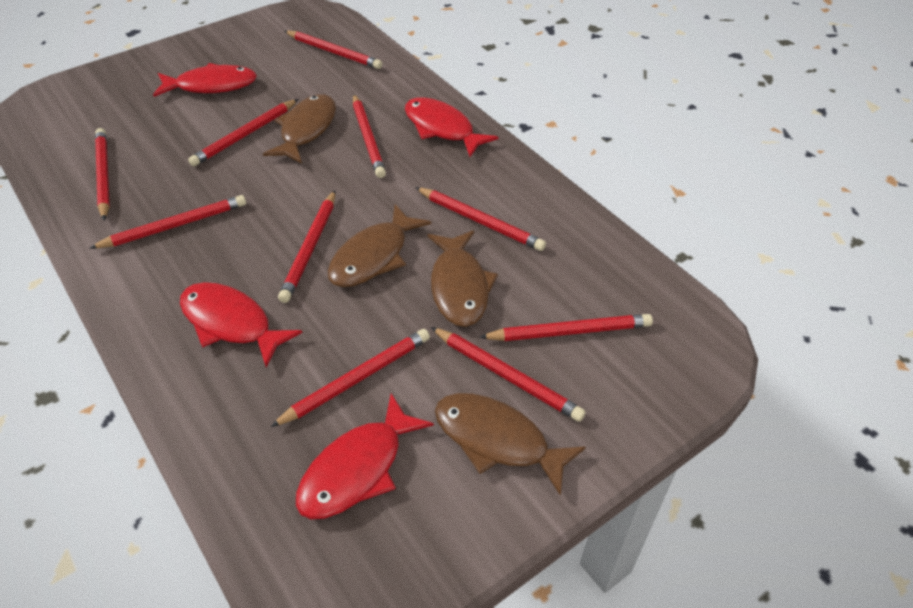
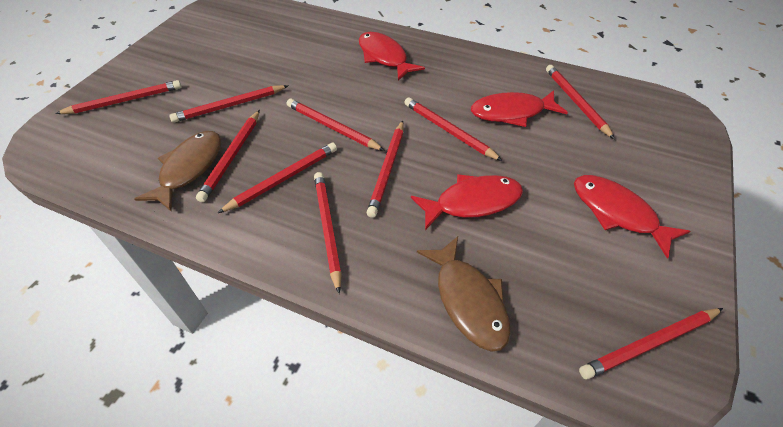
brown fish: [263,94,336,164] [327,204,431,287] [428,231,498,327] [435,393,586,496] = 4 -> [134,131,221,211] [417,236,511,352] = 2

